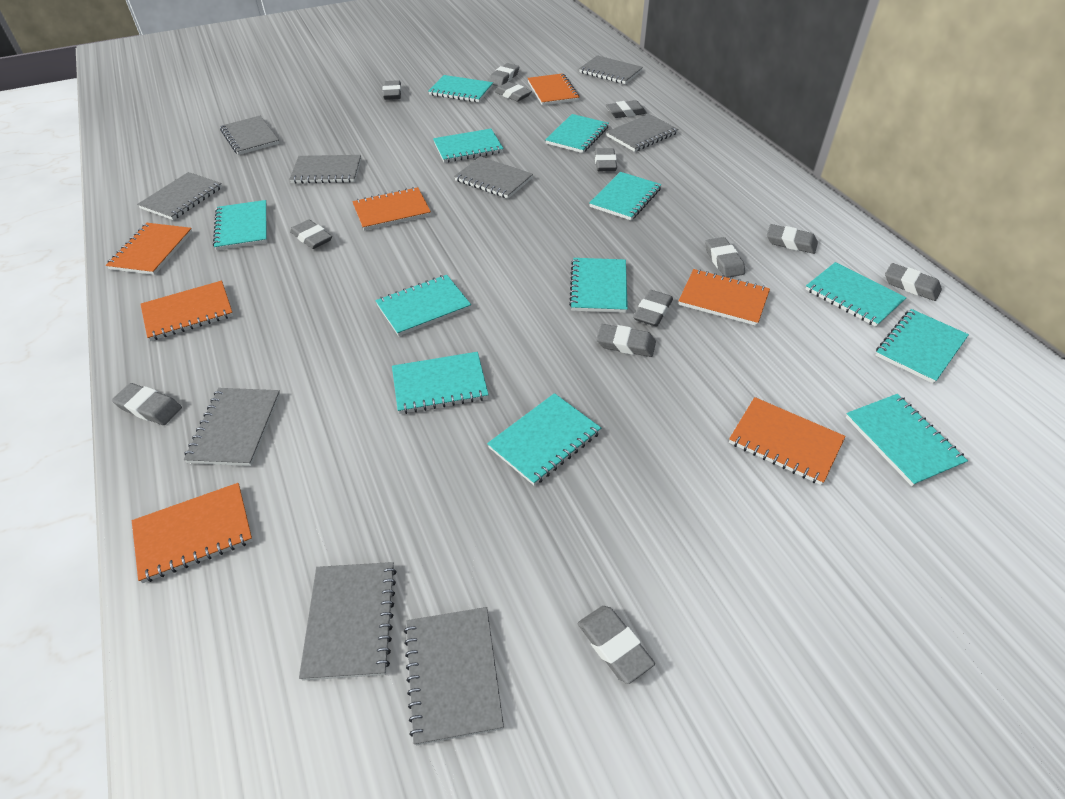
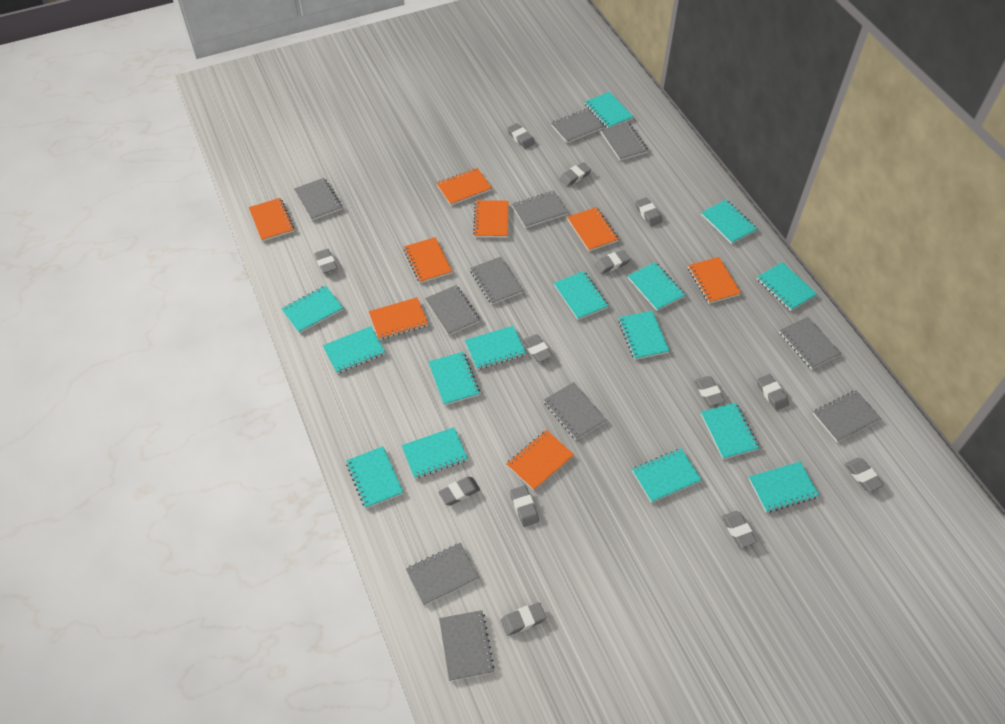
grey notebook: [137,172,222,220] [184,388,280,466] [220,116,279,155] [289,155,361,184] [299,562,397,681] [404,607,504,745] [454,156,533,199] [579,55,643,84] [606,114,679,152] = 9 -> [294,178,342,220] [406,543,479,606] [425,285,480,336] [439,610,495,681] [470,257,523,305] [512,191,568,228] [544,382,607,440] [551,108,604,143] [601,122,648,161] [779,317,841,369] [813,390,881,442] = 11
orange notebook: [106,223,192,275] [132,483,253,583] [140,281,233,341] [352,187,431,230] [527,73,579,105] [678,269,770,326] [729,397,846,485] = 7 -> [249,198,294,241] [369,297,428,340] [404,237,452,283] [436,168,492,205] [473,200,508,238] [506,430,574,490] [567,207,619,251] [688,257,741,304] = 8
turquoise notebook: [213,200,267,250] [375,275,471,336] [392,352,489,414] [428,75,493,103] [433,129,504,163] [487,393,601,486] [545,114,609,153] [569,258,628,313] [589,172,662,220] [805,262,907,327] [846,394,968,487] [875,309,969,384] = 12 -> [281,285,343,333] [323,326,385,374] [346,446,403,509] [401,427,468,479] [428,352,480,405] [465,326,526,370] [554,271,609,320] [585,92,634,128] [618,311,670,360] [628,262,685,311] [632,448,702,503] [701,199,758,244] [701,403,759,459] [748,462,819,513] [757,262,817,311] = 15

